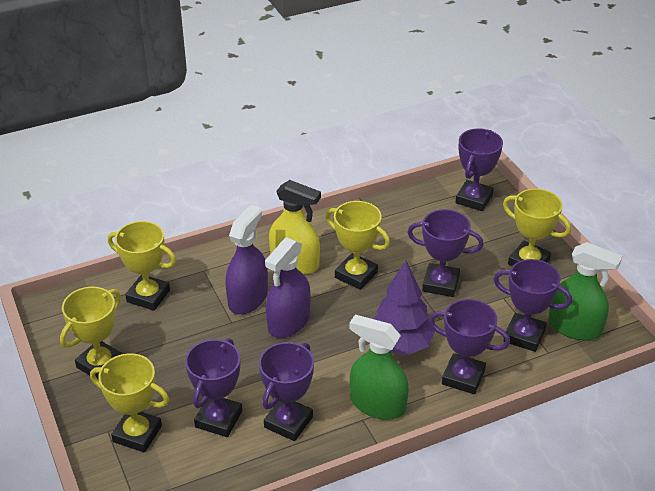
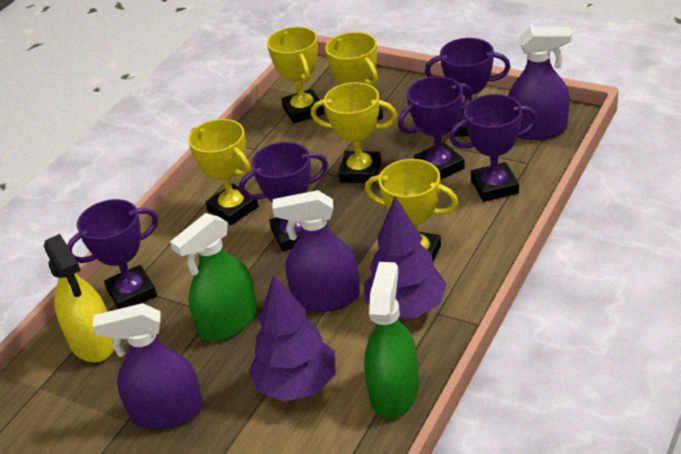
purple spray bottle: [225,205,268,314] [265,237,310,338] = 2 -> [92,303,203,429] [272,190,360,312] [508,27,572,140] = 3
purple tree: [373,260,435,355] = 1 -> [248,274,336,402] [364,196,447,318] = 2
purple trophy: [185,338,242,437] [259,342,314,441] [407,209,483,297] [429,299,510,394] [455,128,503,211] [494,259,572,352] = 6 -> [67,199,159,309] [239,142,328,251] [398,76,473,180] [425,38,510,137] [449,94,537,202] = 5

